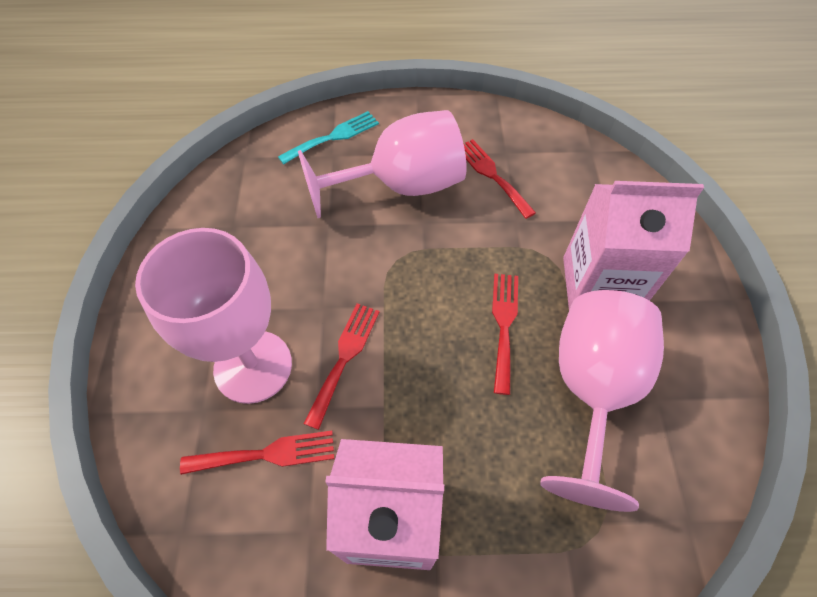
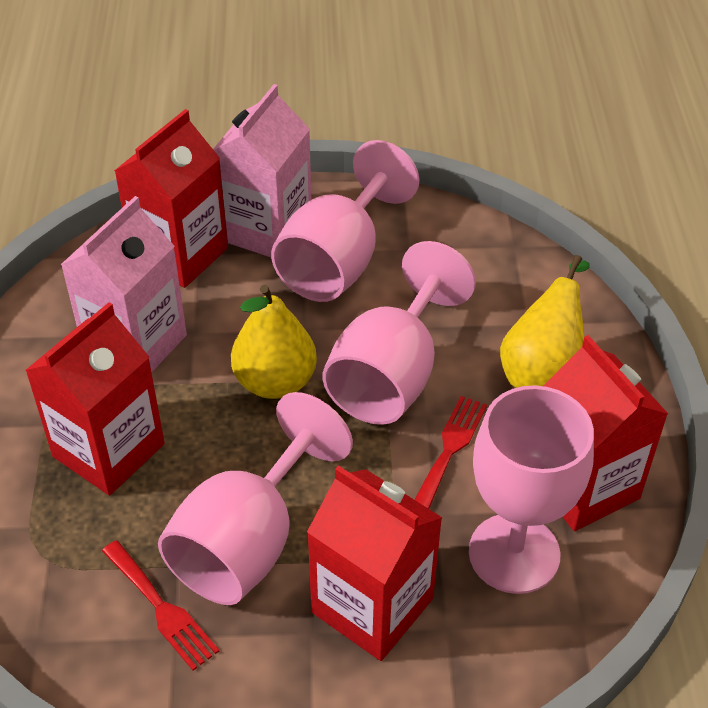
pink goblet: [135,228,292,404] [298,110,467,218] [540,290,664,512] = 3 -> [158,392,353,605] [271,140,419,302] [322,241,476,425] [469,385,594,594] = 4
red carton: none = 0 -> [25,302,165,495] [114,109,228,288] [307,465,442,661] [544,335,668,531] = 4
red fork: [180,430,334,475] [304,303,380,430] [464,139,536,219] [492,274,518,395] = 4 -> [102,540,219,671] [414,396,487,509] = 2
turquoise fork: [278,111,379,164] = 1 -> none = 0
yellow pear: none = 0 -> [231,285,317,399] [500,255,590,388] = 2

